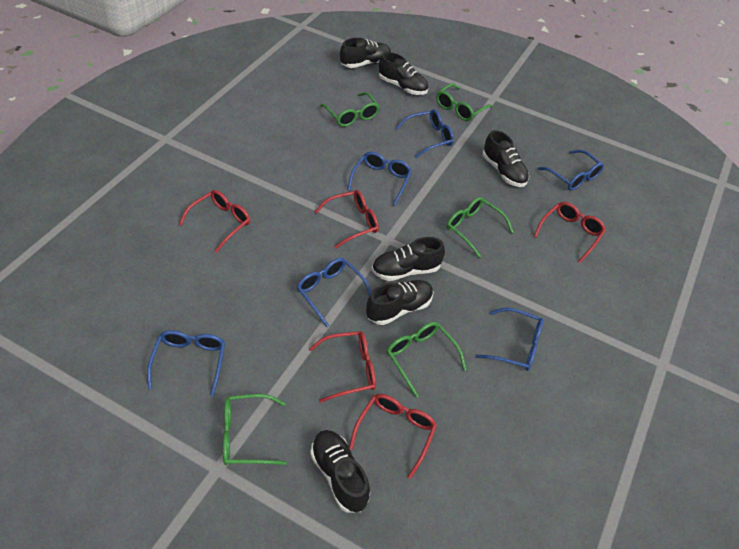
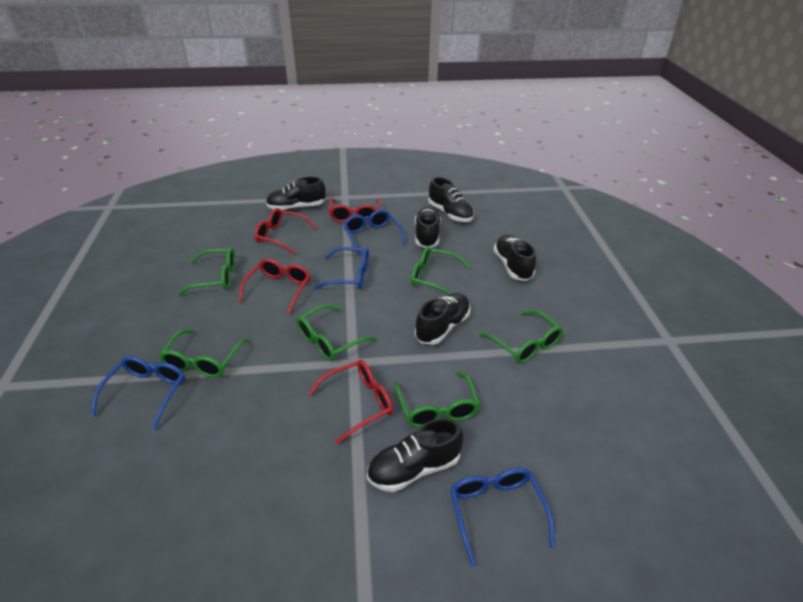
blue glasses: [147,330,225,396] [297,258,372,327] [348,152,412,206] [395,109,454,158] [476,308,544,371] [538,150,604,191] = 6 -> [91,356,185,430] [314,247,369,290] [343,209,406,256] [450,467,555,567] = 4
green glasses: [223,394,287,465] [320,92,380,127] [386,322,466,397] [436,84,493,121] [447,197,514,258] = 5 -> [159,329,249,378] [177,247,235,295] [296,305,376,361] [395,372,480,428] [411,246,471,295] [479,310,563,363] = 6
red glasses: [179,190,251,253] [309,331,376,403] [315,190,379,249] [349,394,437,479] [534,202,606,263] = 5 -> [238,259,311,314] [254,208,317,254] [308,360,393,444] [329,199,380,223] = 4

